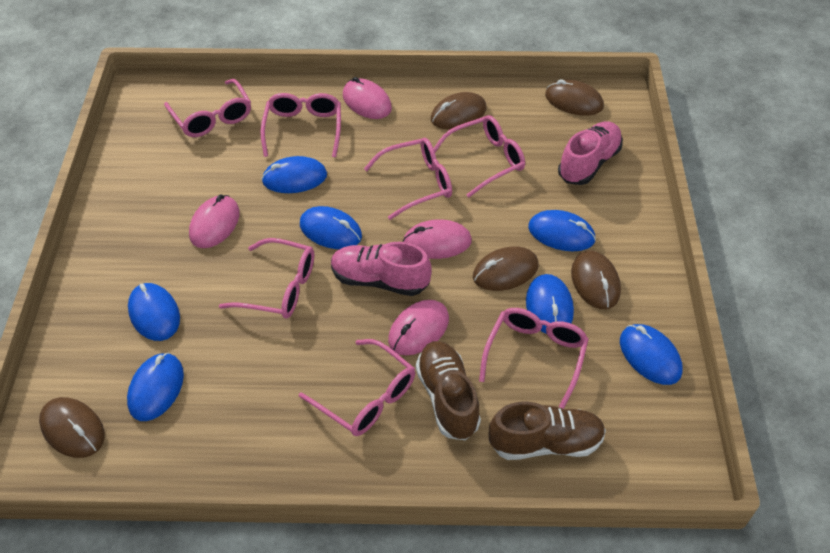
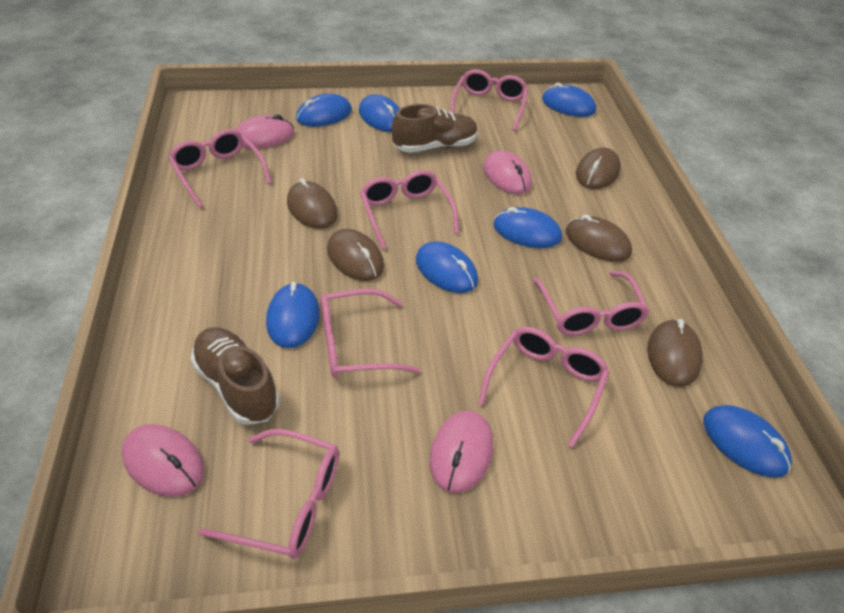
pink shoe: [331,242,431,296] [558,121,623,185] = 2 -> none = 0

